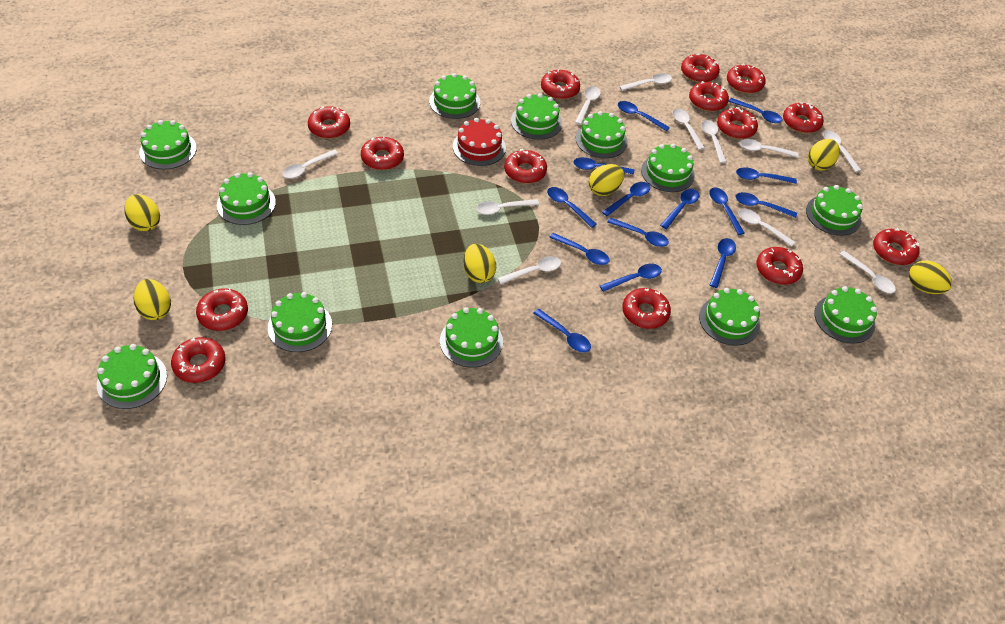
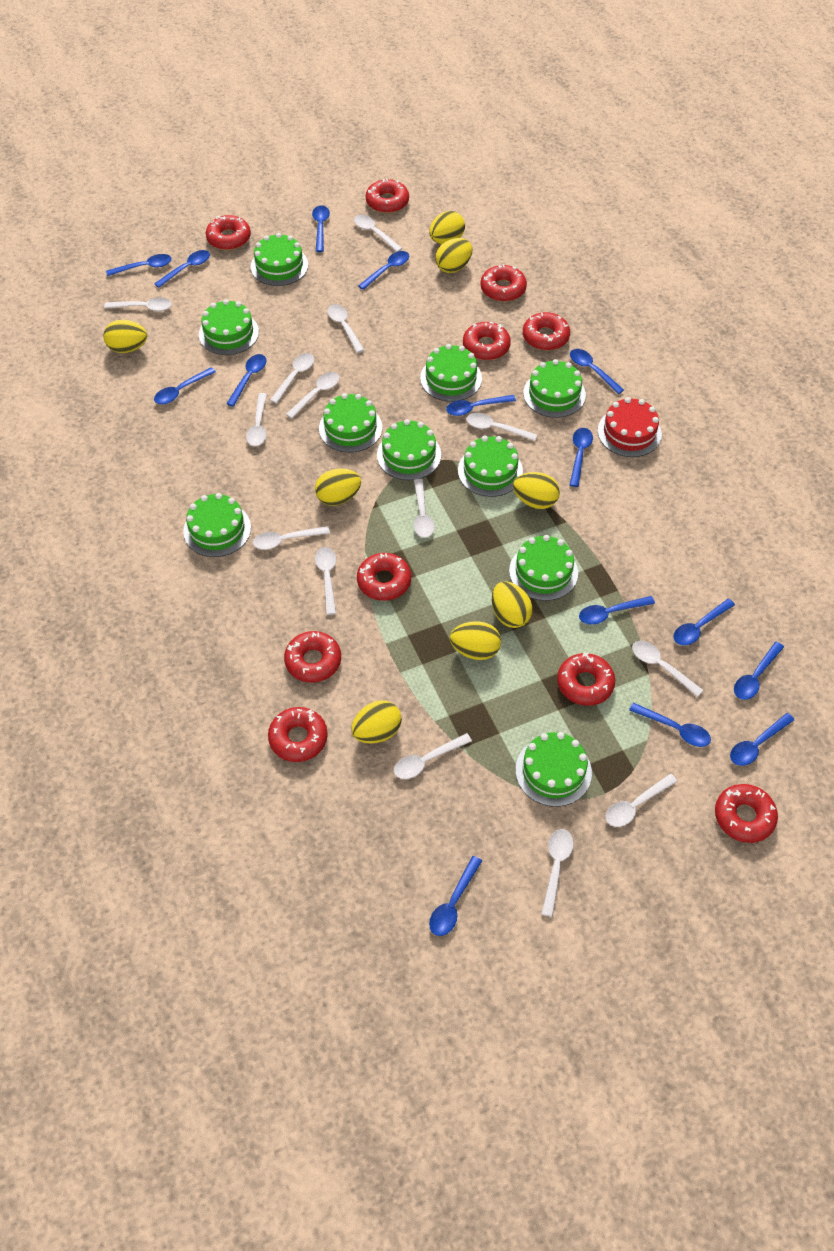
blue spoon: [533,309,591,353] [547,187,597,228] [549,233,610,265] [573,157,634,175] [600,264,662,292] [602,182,650,216] [607,217,669,247] [618,101,670,131] [660,189,699,229] [709,188,745,235] [710,238,736,288] [728,98,782,123] [735,192,797,218] [736,167,797,184] = 14 -> [106,254,172,276] [154,250,210,288] [154,367,216,404] [226,354,267,407] [312,205,330,252] [358,251,409,290] [429,856,482,936] [446,395,516,416] [570,349,624,394] [570,428,593,487] [579,596,655,625] [629,703,711,747] [673,599,735,645] [730,713,794,766] [734,642,784,700] = 15
green cake: [97,344,167,409] [139,120,197,169] [217,172,276,225] [268,292,332,352] [429,73,480,119] [440,307,503,368] [511,93,562,140] [576,111,628,158] [641,144,695,192] [699,288,760,345] [806,185,863,236] [814,286,877,344] = 12 -> [183,493,251,557] [199,299,259,355] [251,233,308,286] [319,393,382,453] [377,419,441,480] [420,344,482,402] [458,436,523,497] [509,535,578,601] [516,732,592,807] [523,359,586,418] = 10
red donut: [171,337,226,383] [196,288,248,331] [308,106,350,139] [361,137,404,170] [504,149,547,184] [541,69,580,99] [622,288,671,329] [681,53,720,83] [689,81,729,112] [717,107,758,139] [727,64,766,94] [756,247,803,285] [783,103,824,133] [873,228,919,265] = 14 -> [206,215,251,250] [268,707,328,762] [284,631,341,683] [357,553,411,601] [366,179,409,213] [463,322,511,360] [480,264,527,302] [523,312,570,350] [557,653,615,706] [715,784,778,843] = 10
white spoon: [283,149,338,179] [477,199,539,215] [497,256,561,284] [575,86,601,125] [619,73,672,91] [672,109,705,150] [702,120,727,163] [738,209,796,247] [740,139,799,158] [823,130,861,172] [840,251,896,293] = 11 -> [104,298,172,311] [246,393,267,446] [253,526,330,550] [270,353,314,404] [286,372,339,419] [315,547,336,615] [328,304,364,353] [354,215,403,252] [394,733,472,779] [414,479,435,538] [466,413,537,441] [541,829,573,917] [606,774,678,827] [632,641,703,697] = 14
yellow egg: [125,194,160,231] [134,279,171,320] [463,244,496,283] [588,164,624,196] [808,139,840,171] [909,260,952,294] = 6 -> [103,320,147,353] [315,469,361,506] [351,700,402,743] [429,211,465,244] [435,238,473,273] [450,621,501,660] [492,581,532,628] [513,472,560,509] = 8

